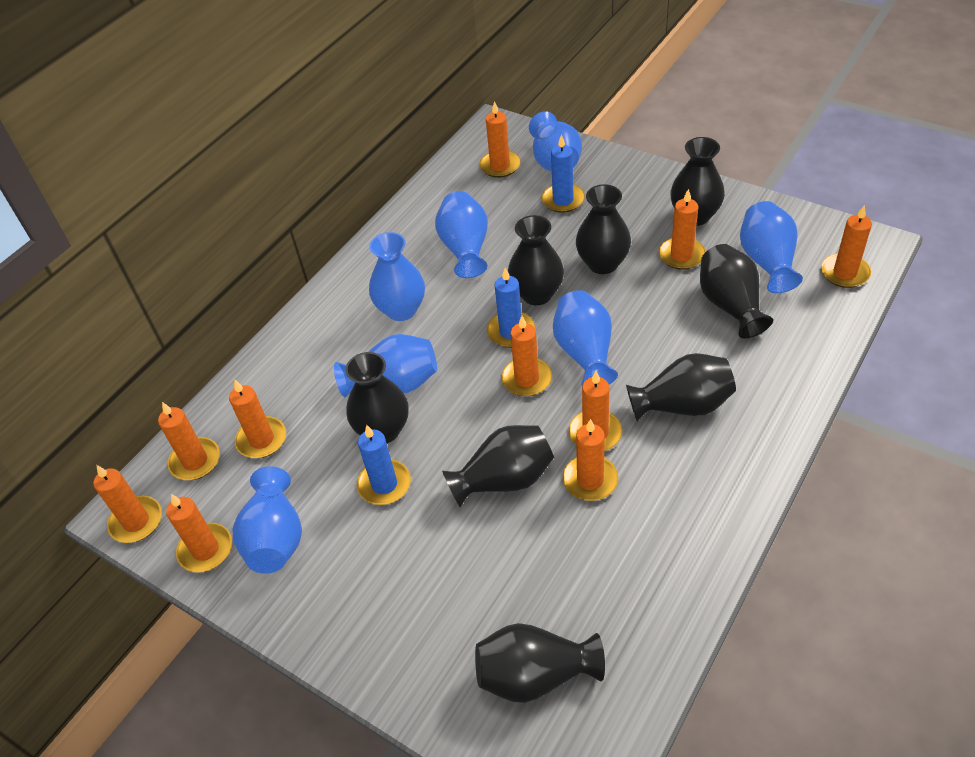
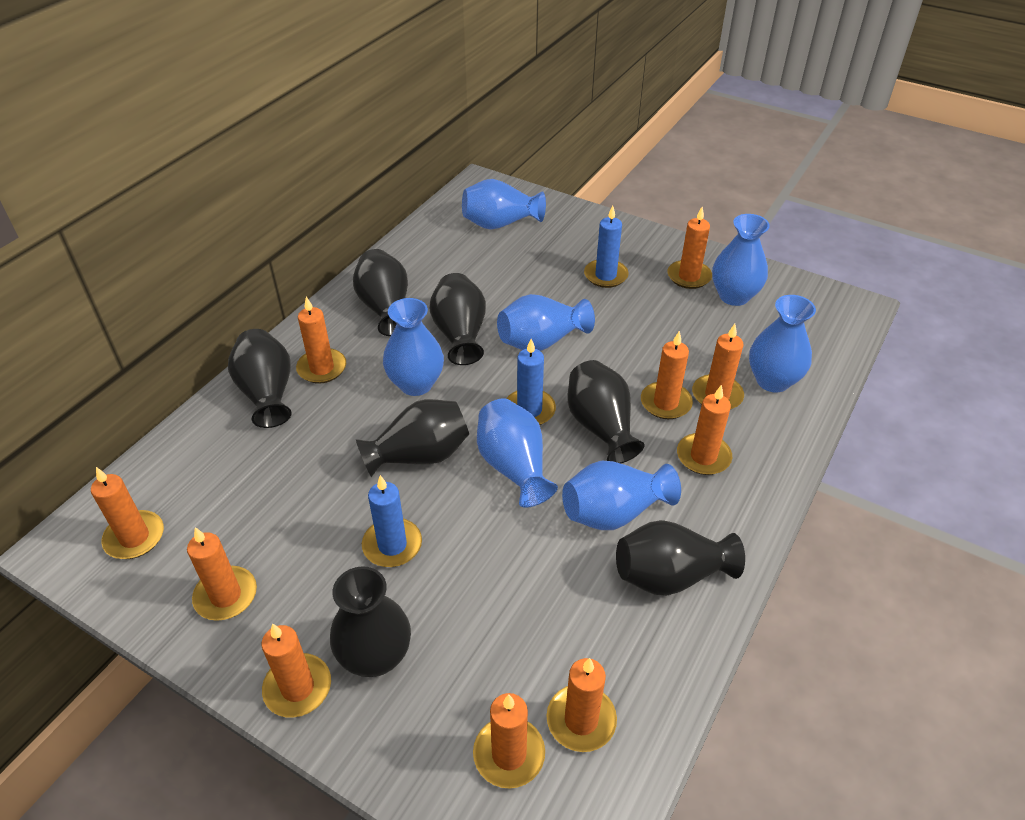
black vase: [345,352,409,443] [442,425,554,507] [475,623,605,703] [508,215,564,305] [576,184,631,274] [626,353,736,422] [670,137,725,226] [700,244,773,338] = 8 -> [228,329,292,428] [330,566,411,677] [353,249,408,336] [356,399,469,477] [430,273,486,365] [567,360,644,464] [616,520,745,596] = 7

